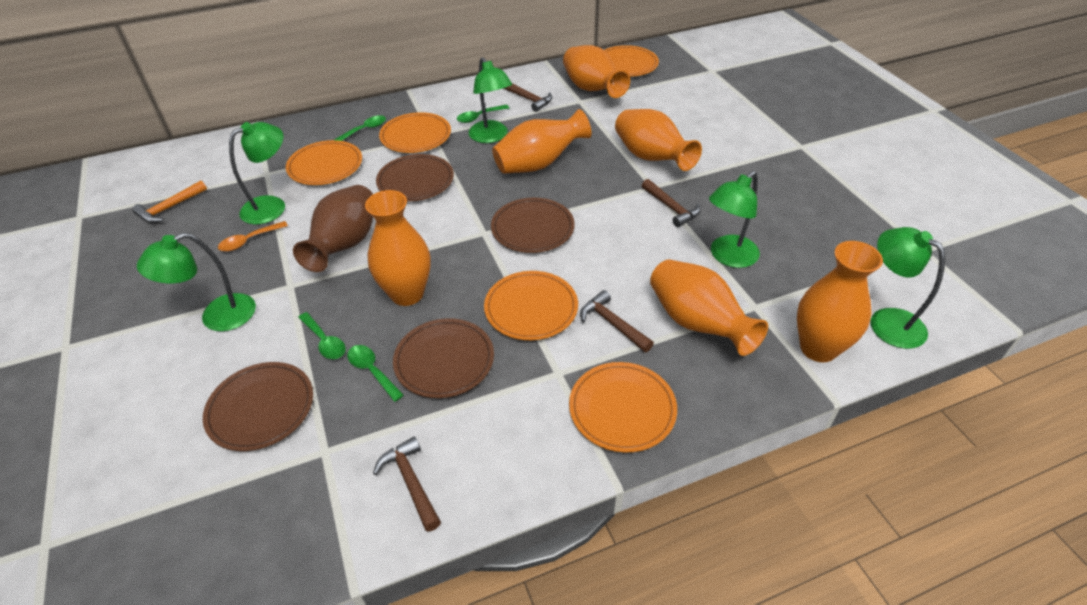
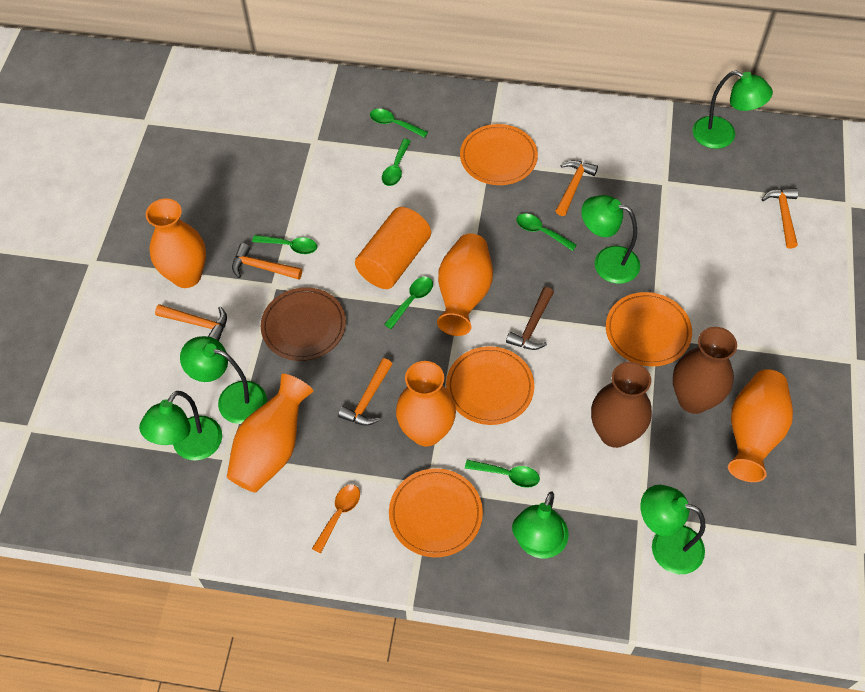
brown hammer: [373,436,441,532] [503,83,552,112] [580,290,654,352] [642,179,701,227] = 4 -> [506,287,554,350] = 1
brown plate: [203,362,313,451] [376,154,454,201] [393,318,494,398] [491,198,575,253] = 4 -> [261,287,346,361] = 1
brown vase: [293,185,373,272] = 1 -> [591,362,652,448] [673,327,737,414] = 2
green lamp: [137,233,256,331] [229,122,285,225] [469,57,512,143] [709,171,760,268] [871,227,945,349] = 5 -> [139,391,222,461] [180,336,267,424] [512,491,569,558] [582,195,640,284] [640,485,706,574] [693,71,773,149] = 6
green spoon: [298,312,346,359] [334,115,386,141] [347,345,404,402] [457,105,509,123] = 4 -> [252,235,317,254] [370,109,428,138] [382,139,411,186] [384,277,433,329] [465,459,540,488] [516,214,577,251] = 6
orange cylinder: none = 0 -> [355,207,431,289] = 1
orange hammer: [132,180,207,223] = 1 -> [155,304,227,341] [232,243,302,280] [338,358,392,426] [556,160,598,216] [761,188,798,249] = 5
orange plate: [286,140,362,185] [379,112,451,153] [484,271,578,340] [569,362,677,452] [604,45,659,77] = 5 -> [389,468,483,557] [446,346,534,425] [460,124,538,185] [606,292,692,366] = 4
orange vase: [365,190,431,306] [492,109,592,174] [563,45,630,98] [615,109,702,171] [650,260,768,356] [797,241,883,362] = 6 -> [146,198,206,288] [227,374,313,493] [396,361,456,447] [437,234,493,336] [728,369,793,482] = 5

